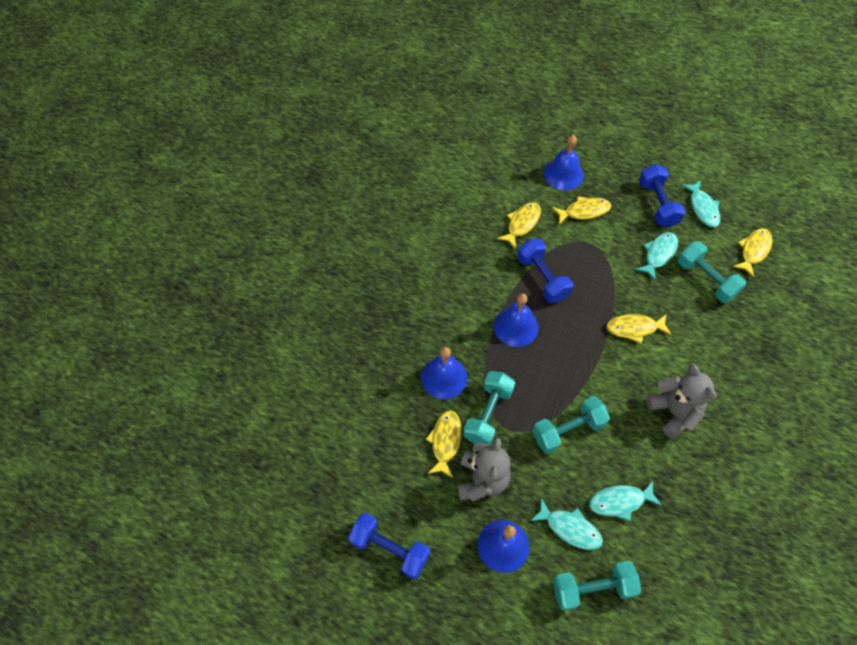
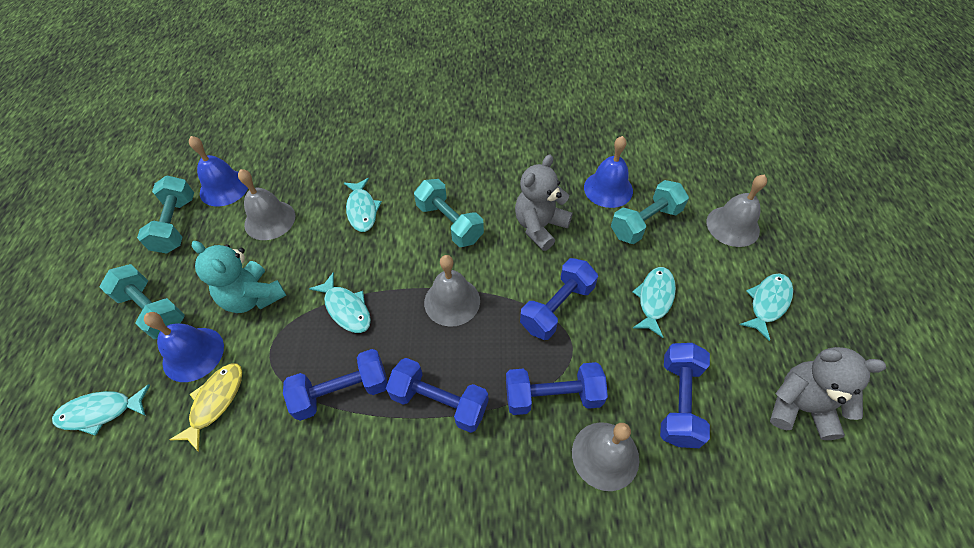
blue bell: [421,347,467,399] [478,520,529,573] [494,294,539,347] [544,135,584,190] = 4 -> [144,312,224,382] [189,136,248,207] [584,136,633,208] = 3
blue dumbbell: [348,512,430,579] [517,239,573,303] [639,164,686,227] = 3 -> [283,349,388,421] [386,358,489,433] [506,362,608,415] [520,258,598,340] [660,343,710,448] = 5
grey bell: none = 0 -> [238,169,295,240] [424,255,480,327] [572,422,639,491] [706,174,767,247] = 4
turquoise fish: [530,498,603,550] [589,481,662,521] [636,232,678,281] [681,181,720,227] = 4 -> [52,384,150,436] [309,272,371,333] [344,178,382,232] [632,267,676,338] [740,273,793,341] = 5
turquoise teddy bear: none = 0 -> [192,241,286,313] = 1
yellow fish: [426,410,462,478] [497,202,541,249] [552,196,611,225] [606,314,672,343] [733,228,773,277] = 5 -> [170,363,242,452] = 1

